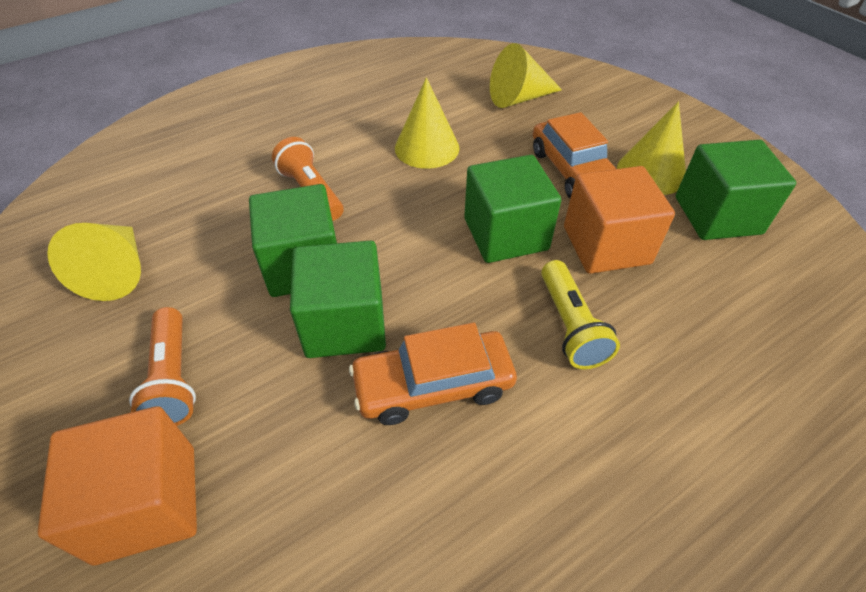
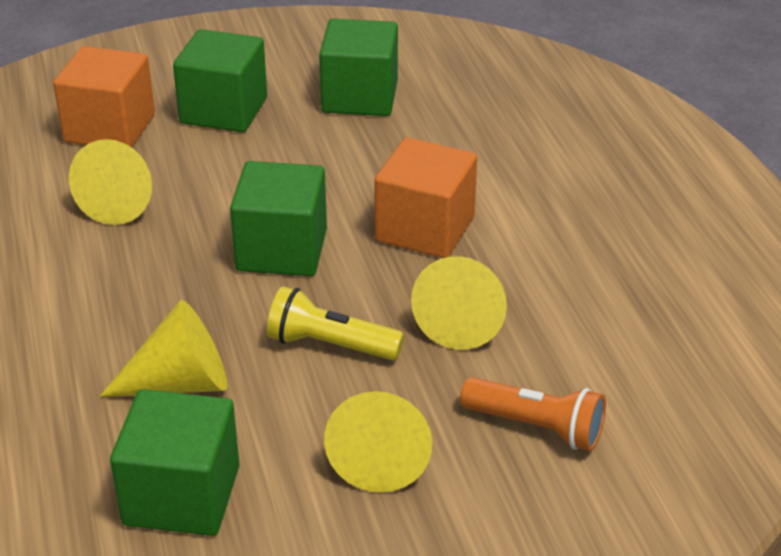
orange car: [349,322,517,425] [533,112,617,198] = 2 -> none = 0
orange flashlight: [129,307,196,426] [272,137,344,221] = 2 -> [460,377,606,451] = 1

